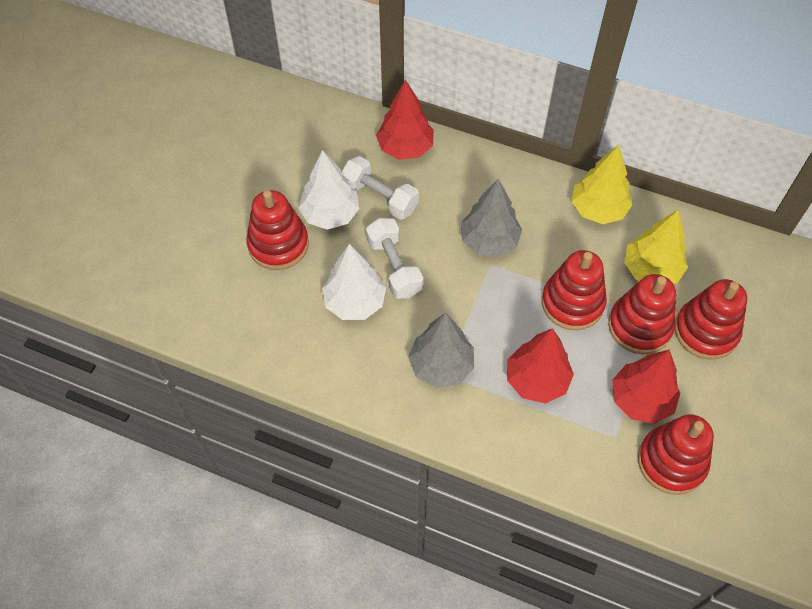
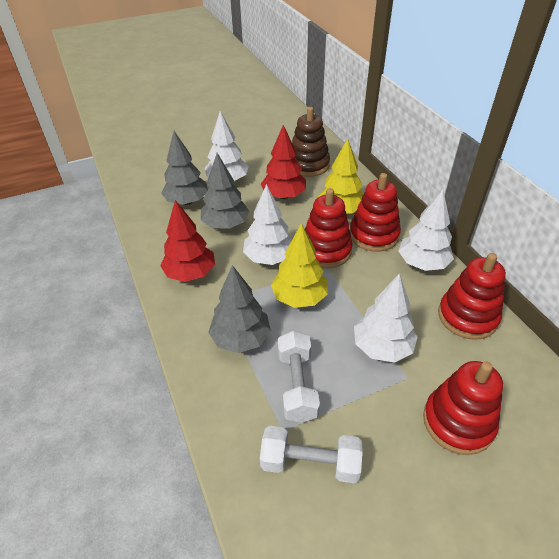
brown stacking toy: none = 0 -> [292,107,330,177] = 1
grey tree: [408,313,474,388] [461,178,522,257] = 2 -> [161,131,208,205] [201,153,249,229] [208,265,271,353] = 3
red stacking toy: [246,190,309,270] [542,250,607,330] [608,274,676,354] [638,414,714,495] [675,279,747,360] = 5 -> [305,188,352,268] [350,173,401,252] [423,361,503,455] [438,253,506,340] = 4
red tree: [376,80,434,160] [507,328,574,403] [612,350,680,424] = 3 -> [160,200,215,282] [261,125,306,199] = 2
white tree: [298,150,359,230] [322,244,386,320] = 2 -> [204,111,249,181] [243,184,292,265] [354,274,418,363] [398,190,454,271] = 4

